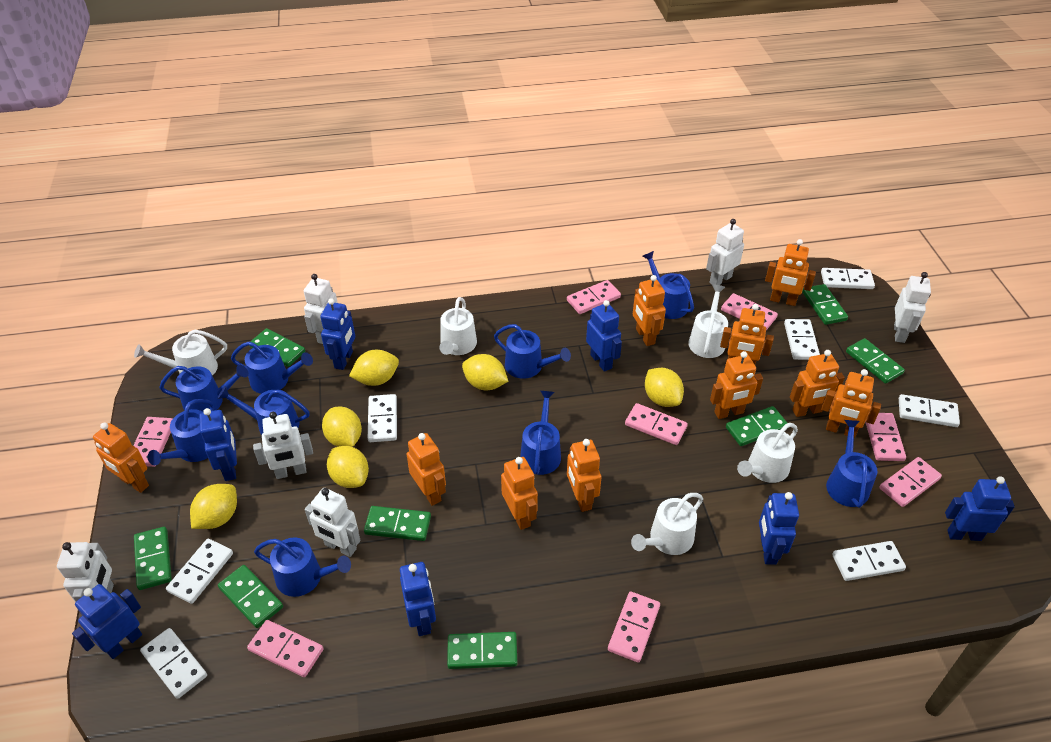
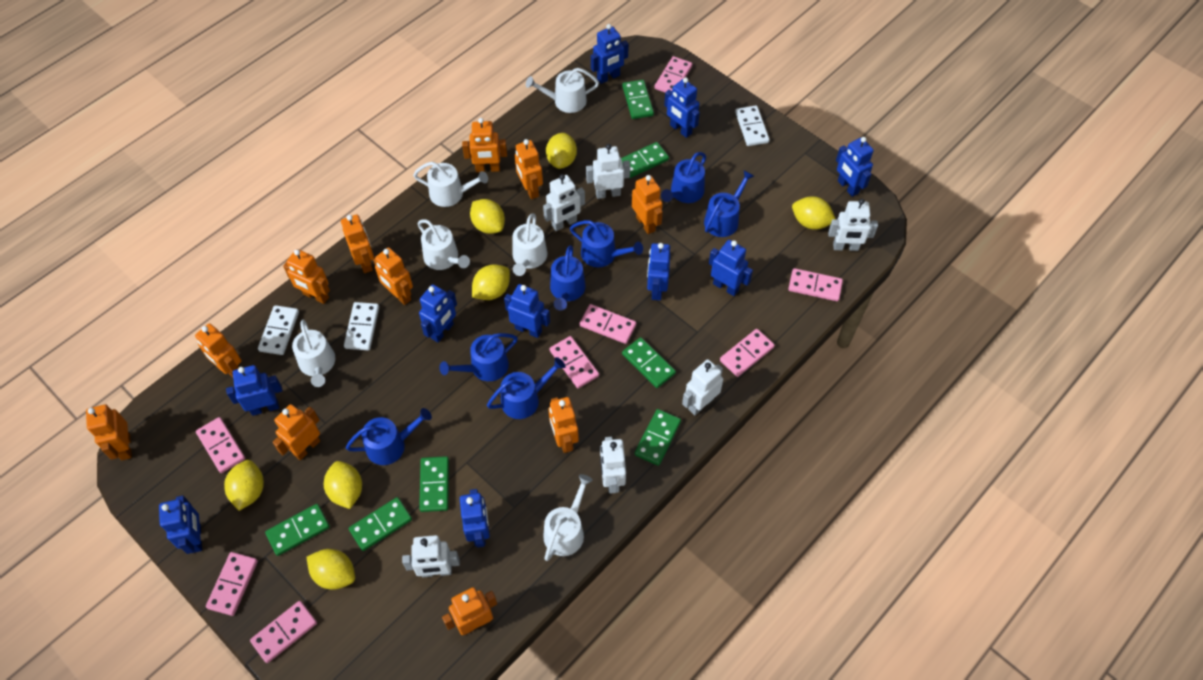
blue robot: [72,584,142,659] [199,408,237,481] [320,298,355,370] [400,562,436,636] [586,300,622,372] [759,492,799,565] [945,476,1015,541] = 7 -> [159,495,202,554] [226,365,283,416] [419,284,457,342] [460,489,490,548] [504,284,550,338] [591,24,629,84] [647,243,670,300] [664,77,700,138] [709,240,753,296] [836,137,874,197] = 10
blue watering can: [148,399,214,465] [159,365,249,412] [217,386,310,435] [231,342,313,394] [254,538,351,597] [494,324,571,379] [520,391,561,475] [642,251,694,319] [826,420,877,508] = 9 -> [346,408,432,465] [439,333,518,381] [487,357,566,419] [550,245,586,311] [570,220,643,267] [661,152,706,203] [704,170,754,237] = 7
green domino: [134,527,172,590] [218,565,283,628] [250,328,305,367] [364,506,431,541] [447,632,517,669] [726,406,788,446] [802,284,848,325] [846,338,905,384] = 8 -> [265,504,330,556] [349,497,412,551] [419,456,449,512] [621,142,669,178] [622,80,654,119] [622,337,676,388] [635,409,681,466] = 7
orange robot: [93,423,149,493] [406,433,446,506] [501,457,538,530] [567,439,602,512] [633,275,666,346] [710,351,763,419] [720,304,774,364] [765,239,816,306] [790,350,845,417] [821,369,881,438] = 10 -> [86,404,132,460] [195,323,241,377] [272,404,320,460] [283,249,330,304] [341,215,374,273] [373,247,413,305] [442,587,497,635] [462,118,507,172] [515,139,543,199] [548,397,579,453] [632,175,663,234] = 11
white domino: [140,628,207,699] [166,539,233,604] [368,394,397,442] [784,319,820,360] [821,268,875,289] [832,541,906,581] [899,394,960,427] = 7 -> [258,305,299,355] [344,302,379,350] [735,106,770,146] = 3
white watering can: [134,330,227,376] [440,297,477,355] [631,493,703,555] [688,285,728,358] [737,423,798,483] = 5 -> [292,320,335,387] [413,162,488,207] [418,219,470,270] [512,213,548,276] [526,68,599,113] [543,474,593,561] = 6
yellow lemon: [190,484,237,529] [322,406,362,447] [327,446,369,488] [349,350,399,386] [462,354,508,390] [645,368,684,407] = 6 -> [224,460,264,511] [307,549,355,590] [324,461,362,509] [470,199,505,234] [472,264,510,300] [546,133,577,169] [792,196,836,230] = 7

